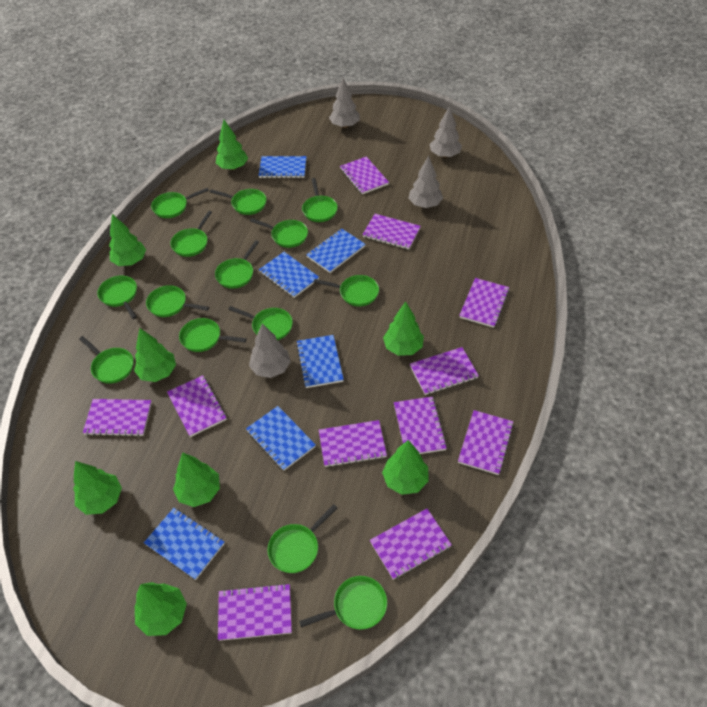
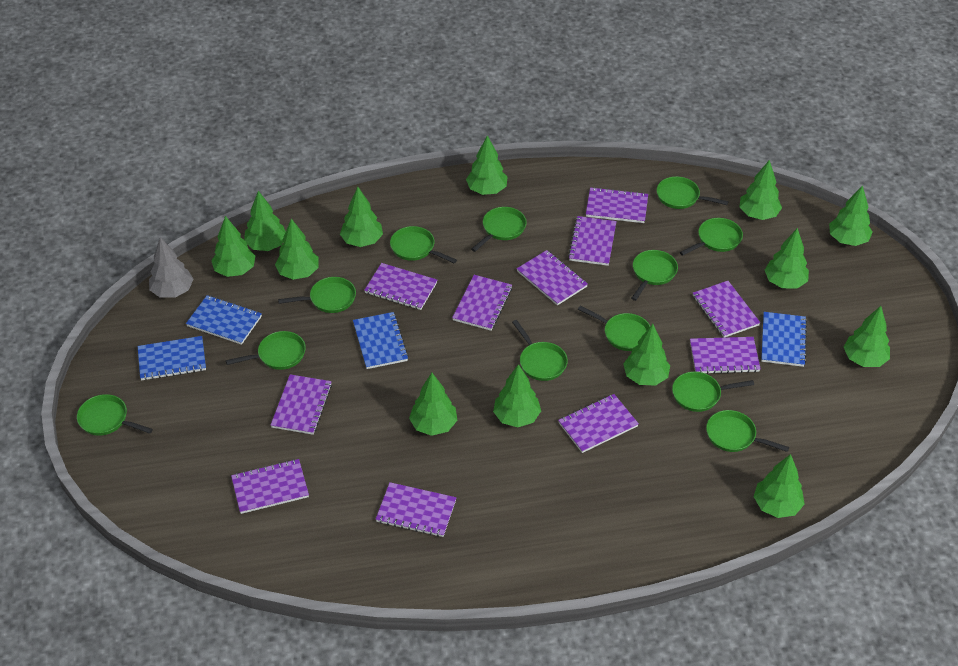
blue notebook: [144,508,225,580] [246,406,316,471] [258,156,307,178] [259,252,319,298] [296,335,344,388] [306,229,365,273] = 6 -> [138,336,206,380] [186,295,262,345] [353,312,409,369] [761,312,807,367] = 4
green pan: [79,336,134,384] [97,276,137,319] [146,285,209,317] [151,188,209,218] [170,211,212,257] [179,318,247,352] [210,189,267,215] [215,240,259,289] [228,306,293,340] [250,218,308,248] [268,504,337,573] [299,576,387,630] [302,178,338,222] [313,275,379,306] = 14 -> [77,394,153,436] [226,331,306,370] [278,277,356,313] [390,226,457,264] [471,207,527,252] [512,320,568,381] [578,306,650,351] [631,250,678,301] [657,176,729,209] [672,372,754,412] [680,218,743,256] [706,410,789,452] = 12
green tree: [73,461,122,515] [109,214,146,266] [134,328,176,382] [134,582,187,636] [173,452,220,507] [216,120,248,170] [382,440,429,495] [383,302,424,356] = 8 -> [211,216,255,277] [244,191,286,251] [275,218,319,280] [340,187,383,247] [409,373,457,436] [466,135,507,195] [493,364,541,427] [623,324,670,386] [739,160,782,220] [754,454,805,518] [765,228,809,288] [829,185,873,246] [844,306,890,367] = 13
grey tree: [249,323,291,378] [329,78,360,128] [408,156,443,208] [430,106,462,158] = 4 -> [149,237,193,298] = 1

